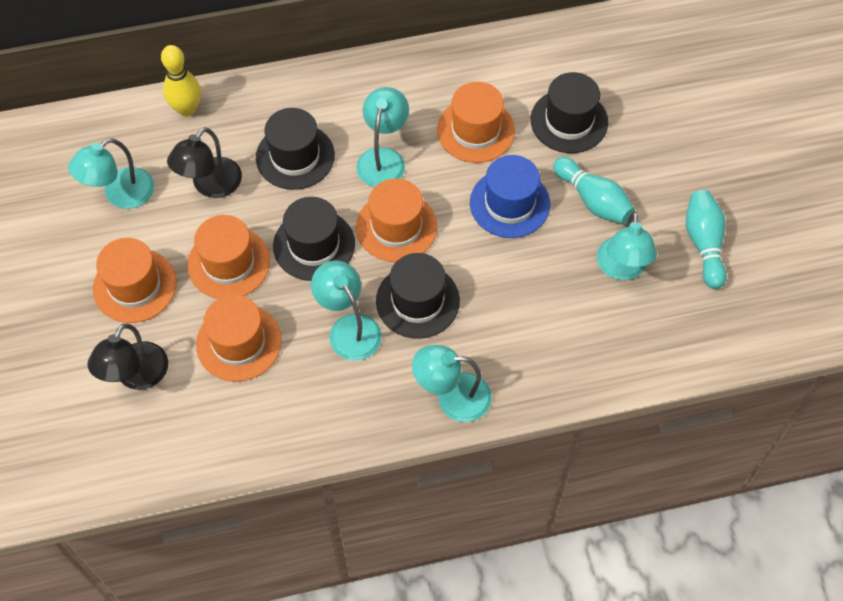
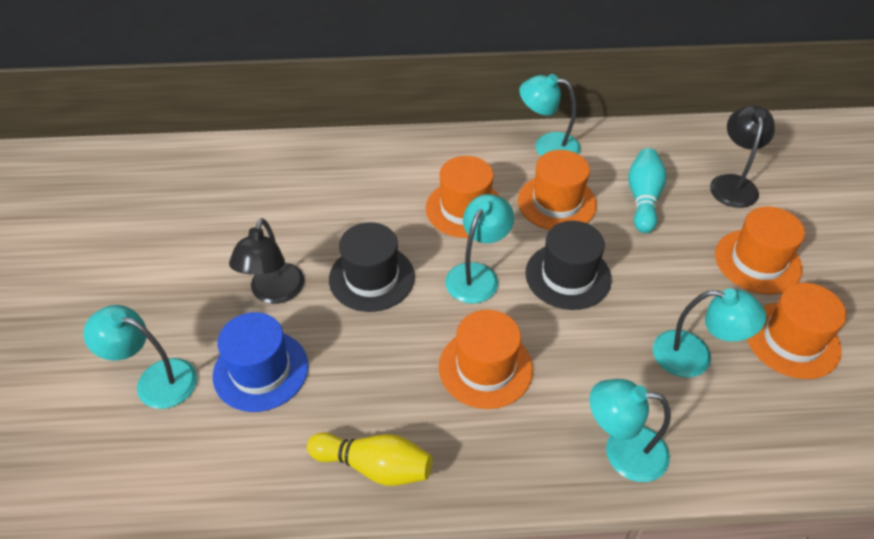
black hat: [256,108,335,190] [273,197,355,281] [376,253,460,339] [531,72,608,153] = 4 -> [329,222,415,312] [525,221,612,310] = 2
turquoise bowling pin: [553,157,635,224] [686,190,727,289] = 2 -> [628,148,667,233] = 1

